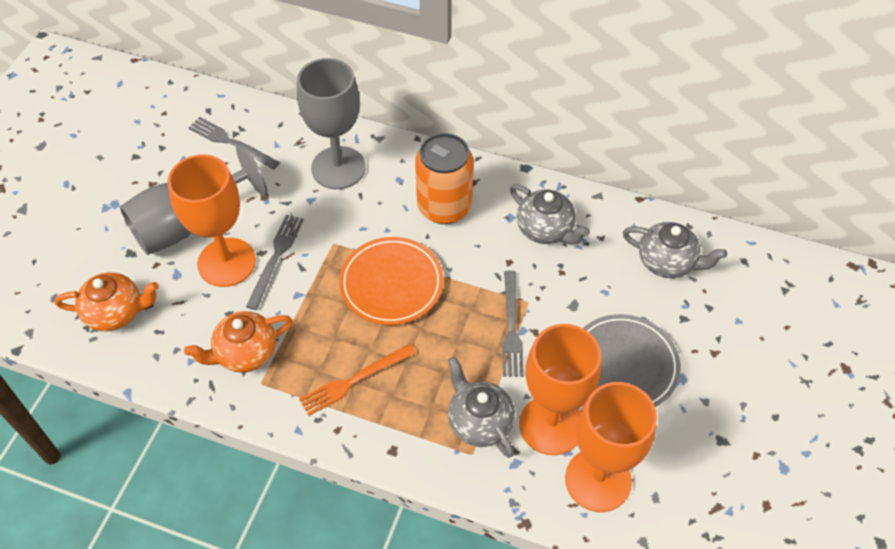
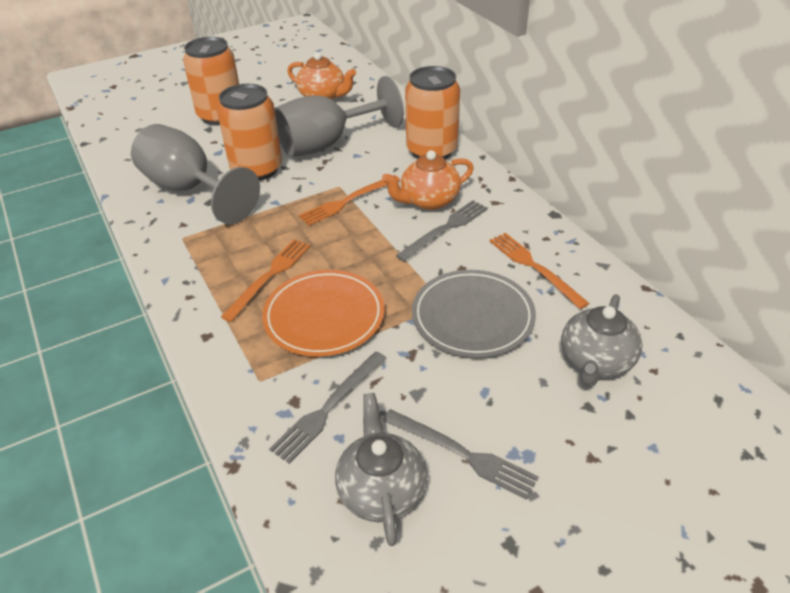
grey teapot: [448,357,515,458] [510,184,590,244] [623,222,727,278] = 3 -> [335,393,427,546] [561,294,643,386] = 2
orange can: [415,133,474,224] = 1 -> [183,37,239,126] [217,84,282,181] [405,66,460,159] = 3
orange fork: [299,344,416,416] = 1 -> [221,239,311,322] [298,175,400,226] [489,233,590,309] = 3
orange goblet: [168,154,256,287] [519,324,601,455] [565,382,657,512] = 3 -> none = 0

